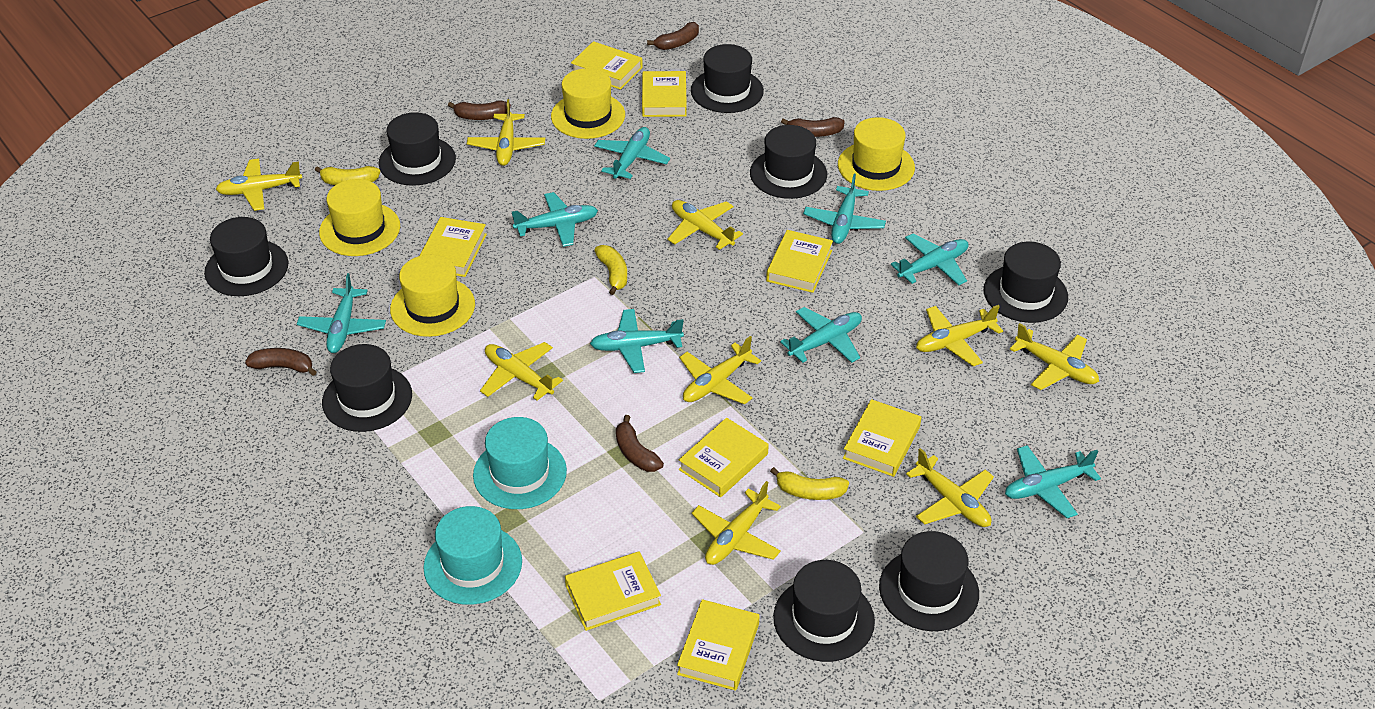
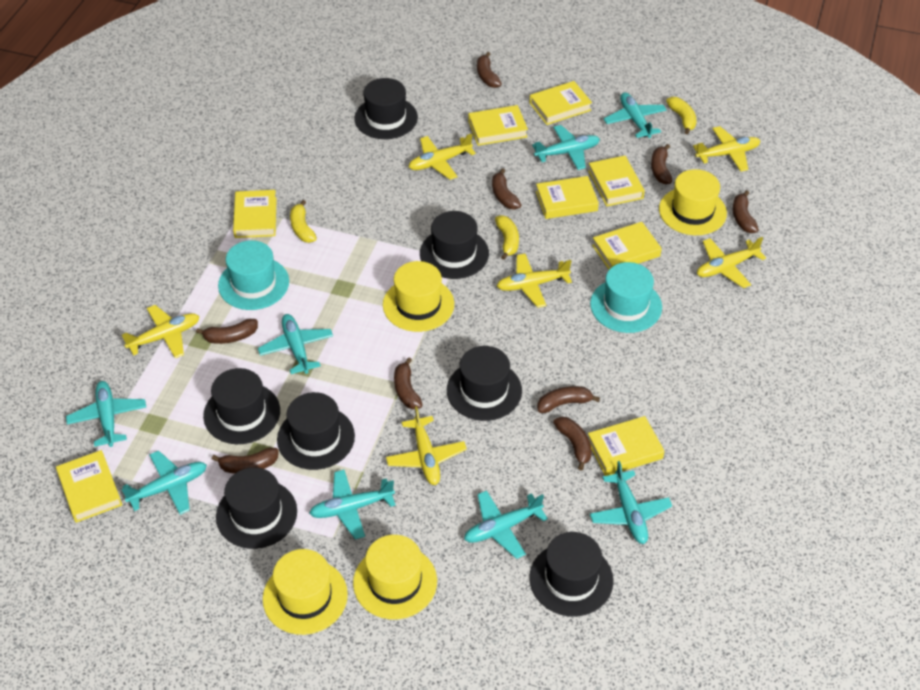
black hat: [204,217,288,296] [322,344,412,432] [379,112,456,186] [691,44,764,113] [750,125,827,199] [773,560,875,662] [879,531,979,631] [983,242,1068,323] = 8 -> [203,368,280,444] [216,467,297,549] [277,392,355,470] [354,78,418,139] [420,211,489,279] [447,346,522,421] [529,532,614,617] = 7
brown banana: [245,348,317,376] [448,100,511,120] [616,415,664,472] [647,22,699,50] [781,117,845,137] = 5 -> [196,319,258,344] [212,448,279,474] [394,357,423,410] [477,52,502,88] [492,168,521,209] [537,386,600,413] [553,417,592,471] [651,144,672,184] [733,190,759,233] = 9
yellow plane: [216,158,302,211] [467,99,545,166] [480,342,563,401] [667,200,743,250] [679,336,761,404] [692,481,781,565] [906,448,994,527] [916,305,1003,366] [1010,323,1099,390] = 9 -> [122,305,199,358] [386,406,467,485] [409,133,476,180] [497,254,572,308] [693,126,760,172] [697,237,766,288] = 6

